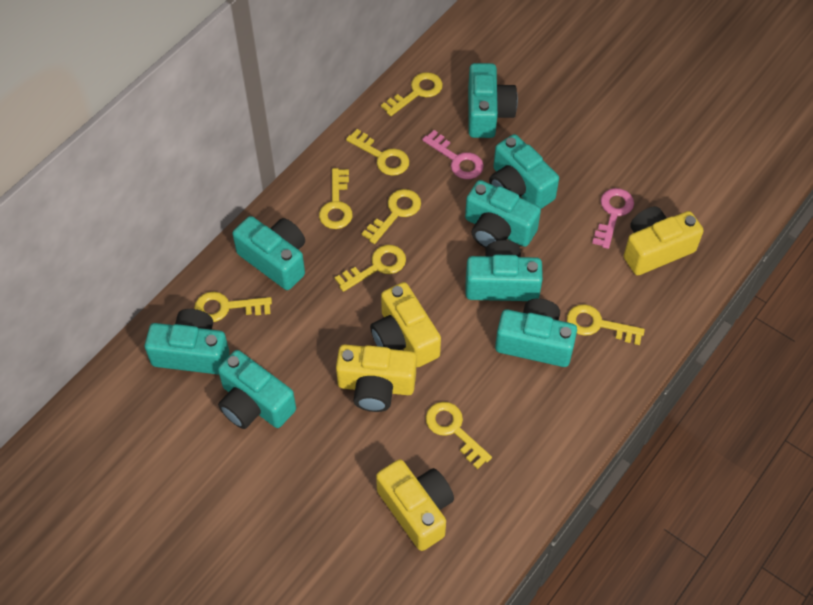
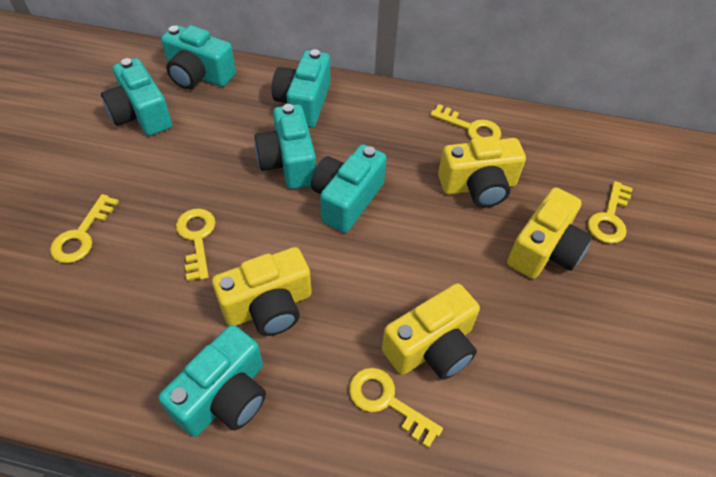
pink key: [422,130,484,179] [592,188,634,249] = 2 -> none = 0
turquoise camera: [145,309,229,375] [218,350,296,429] [232,216,305,290] [465,180,541,248] [466,240,543,301] [468,63,518,138] [489,134,559,209] [495,299,577,367] = 8 -> [101,58,172,136] [159,325,266,437] [161,25,236,89] [254,104,316,189] [272,49,331,128] [311,144,386,233] = 6
yellow key: [194,292,272,322] [319,168,353,229] [335,245,406,292] [346,129,409,176] [362,189,421,244] [381,72,443,116] [426,402,492,469] [567,304,645,345] = 8 -> [50,194,119,263] [176,208,215,281] [349,368,443,448] [430,104,501,139] [588,181,633,244] = 5

